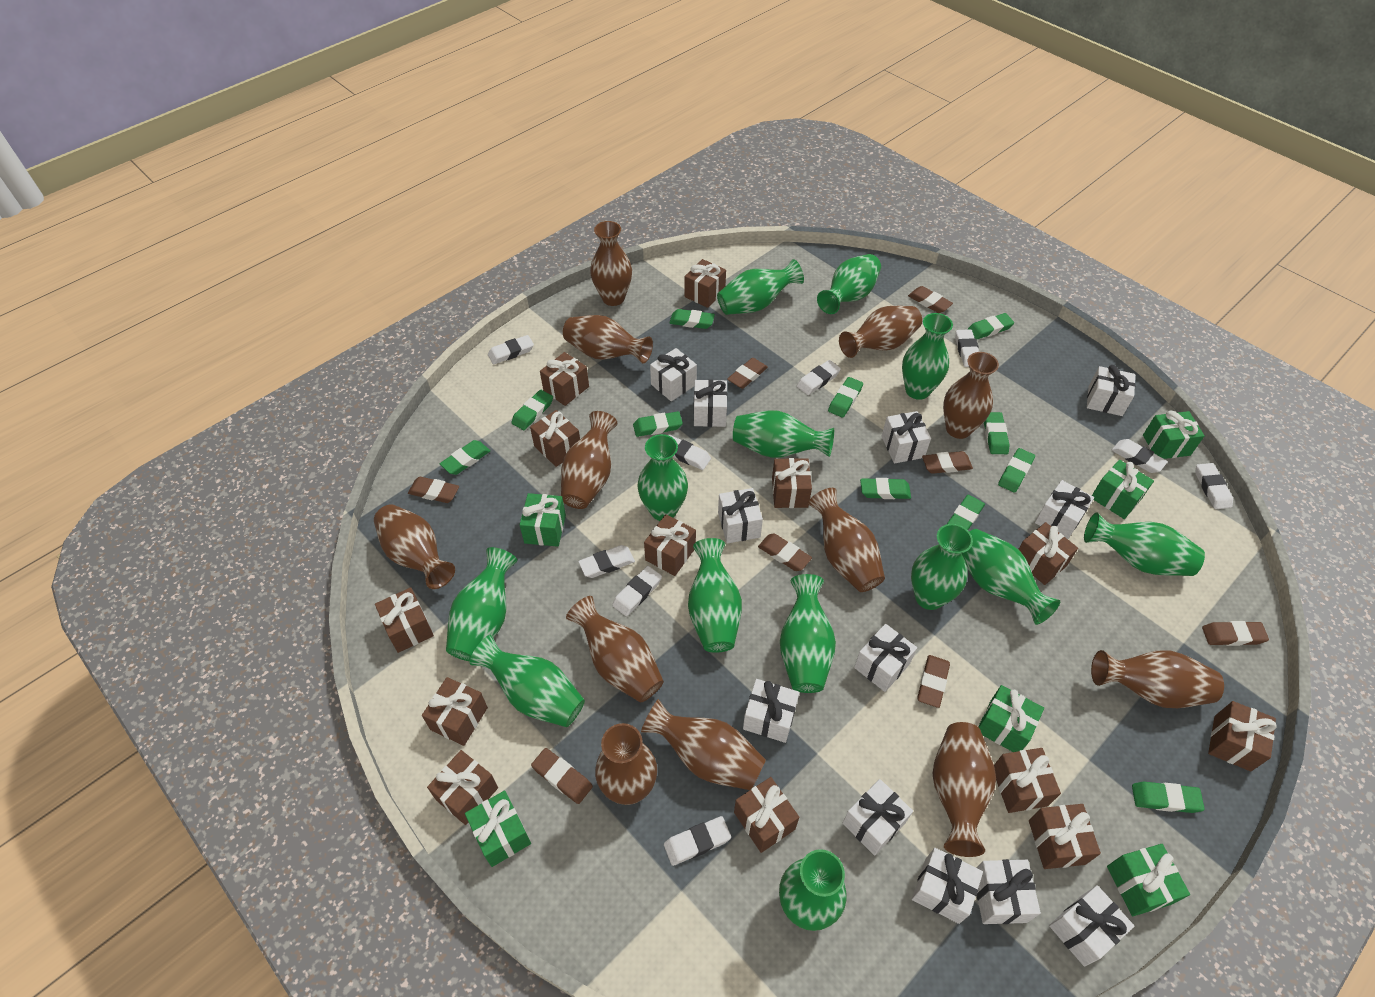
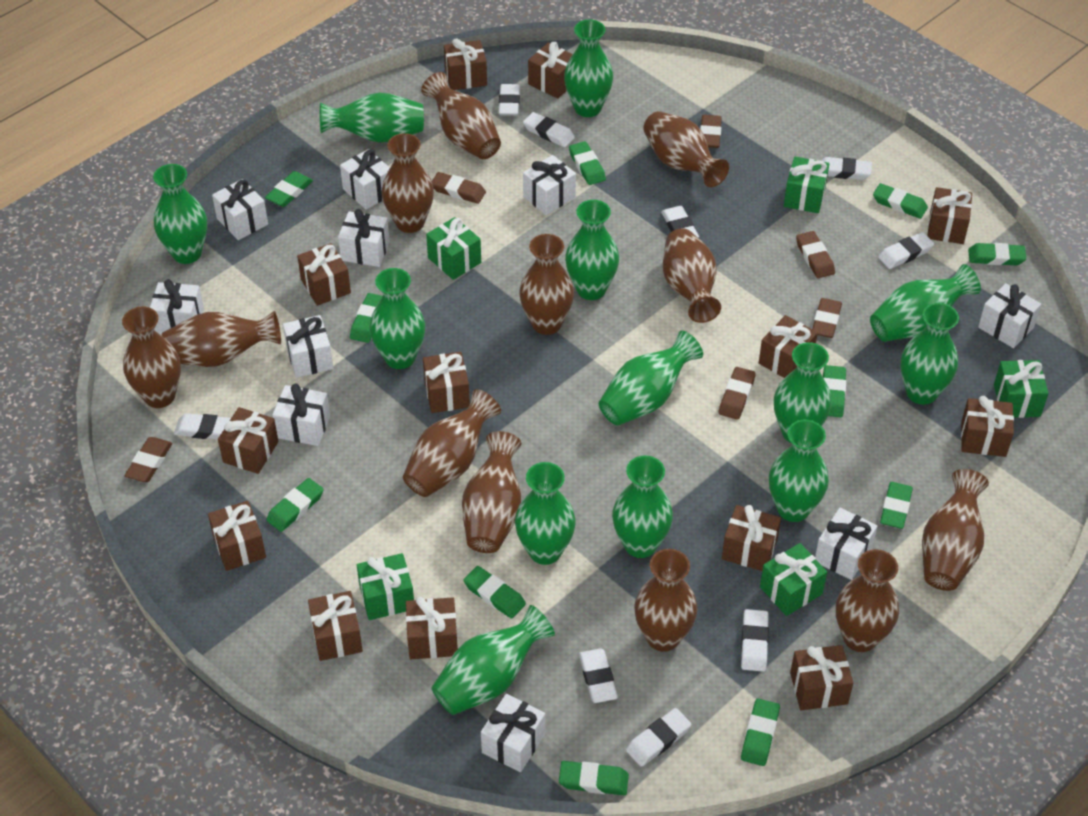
brown eraser: [408,477,459,503] [531,748,593,804] [727,358,768,389] [758,533,812,571] [908,286,953,313] [917,655,950,708] [922,451,973,474] [1202,621,1269,646] = 8 -> [125,437,172,482] [432,172,486,204] [700,115,722,148] [719,367,756,420] [796,231,835,278] [812,298,842,338] = 6
green gift: [465,790,531,867] [520,493,566,547] [978,685,1044,752] [1092,460,1154,519] [1107,844,1190,916] [1143,411,1205,459] = 6 -> [357,553,414,620] [426,217,481,280] [760,543,827,616] [784,157,829,213] [994,360,1048,418] = 5
white gift: [650,348,697,401] [694,380,727,427] [718,488,763,543] [743,679,799,743] [843,779,913,856] [854,624,917,692] [881,411,931,464] [912,848,983,924] [977,859,1041,924] [1035,480,1094,539] [1049,885,1134,966] [1087,365,1135,416] = 12 -> [150,279,204,334] [212,179,268,240] [272,383,330,446] [283,315,333,378] [338,209,390,267] [340,149,390,210] [481,694,545,772] [523,155,576,215] [815,508,877,580] [978,283,1041,348] = 10

